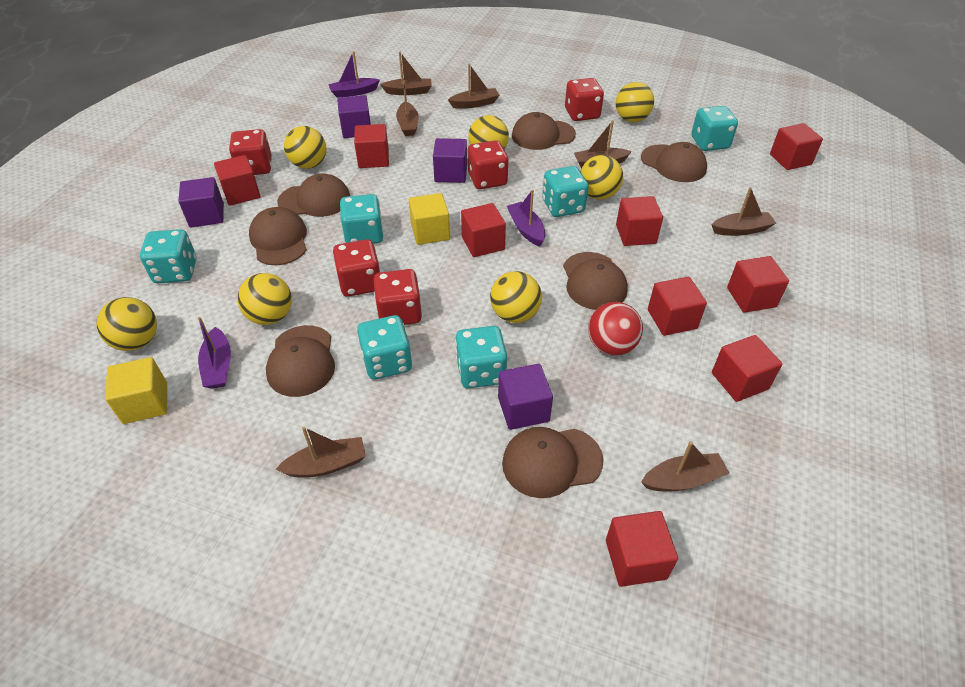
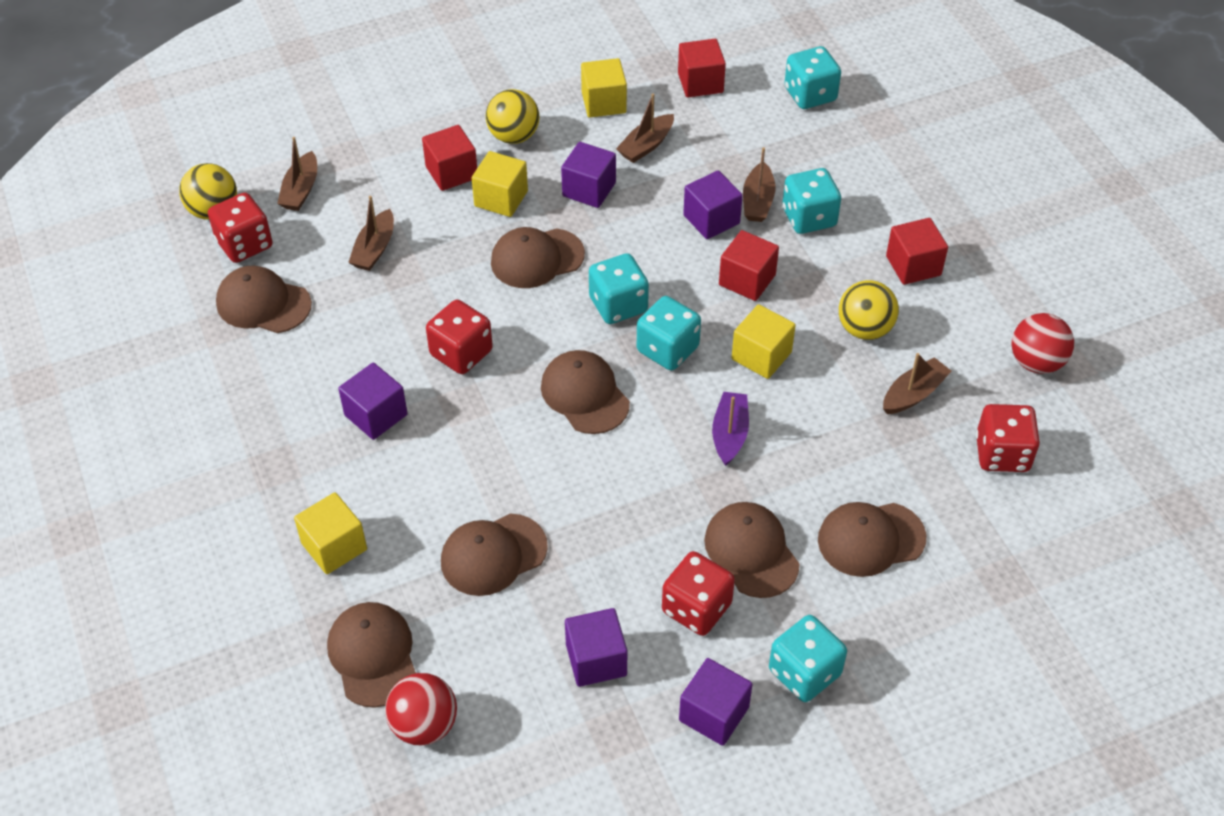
brown boat: [276,427,366,477] [380,52,432,95] [396,81,418,136] [448,64,500,109] [574,120,632,169] [641,442,729,491] [711,187,776,236] = 7 -> [277,137,317,211] [348,196,394,271] [616,93,674,163] [743,148,775,222] [883,353,951,414] = 5
purple boat: [198,317,231,389] [328,51,380,98] [507,190,545,247] = 3 -> [712,392,749,466] = 1
purple cube: [178,177,224,227] [337,95,371,138] [433,138,467,183] [498,364,553,430] = 4 -> [338,363,408,440] [561,142,616,208] [565,608,627,687] [679,658,753,746] [683,170,743,239] = 5
red ball: [588,302,643,356] = 1 -> [385,673,457,745] [1012,313,1074,374] = 2
red cube: [214,155,260,206] [354,124,389,168] [461,203,506,257] [606,511,678,587] [616,196,663,246] [648,277,707,336] [712,335,782,402] [727,256,789,313] [770,123,823,170] = 9 -> [422,125,477,191] [678,39,726,97] [719,230,779,301] [886,218,948,285] = 4
red dice: [229,129,272,175] [333,239,380,297] [374,269,422,325] [468,140,509,189] [565,78,604,121] = 5 -> [208,193,273,263] [426,300,493,374] [662,551,735,636] [976,404,1040,472] = 4
turquoise dice: [140,229,196,283] [340,194,384,244] [357,315,412,380] [455,326,507,388] [542,166,589,217] [691,106,738,151] = 6 -> [589,253,649,324] [637,296,701,370] [769,615,847,702] [782,168,841,234] [785,46,841,109] = 5
yellow ball: [96,297,157,351] [237,273,292,325] [284,126,326,169] [468,115,509,149] [490,271,542,323] [580,155,623,200] [616,82,654,122] = 7 -> [180,163,237,220] [486,89,540,144] [839,280,899,340] = 3
yellow cube: [105,357,167,424] [409,193,450,245] = 2 -> [294,492,367,574] [472,151,528,217] [581,58,627,118] [732,304,796,379] = 4

